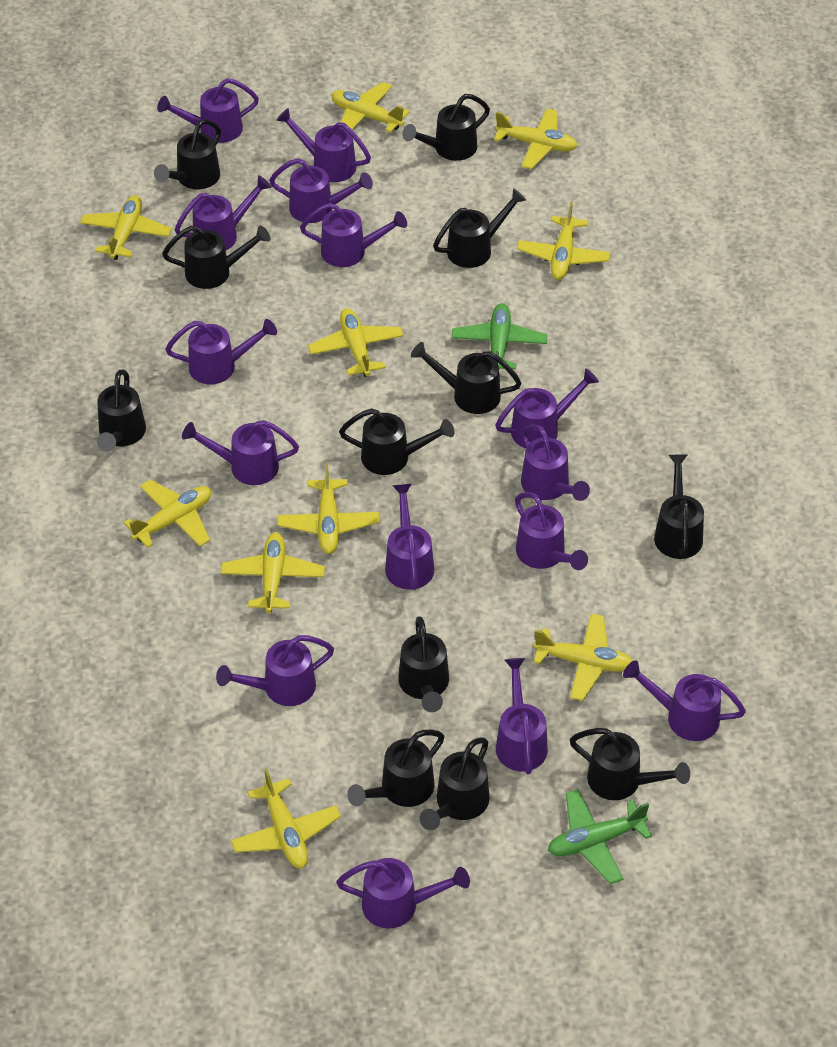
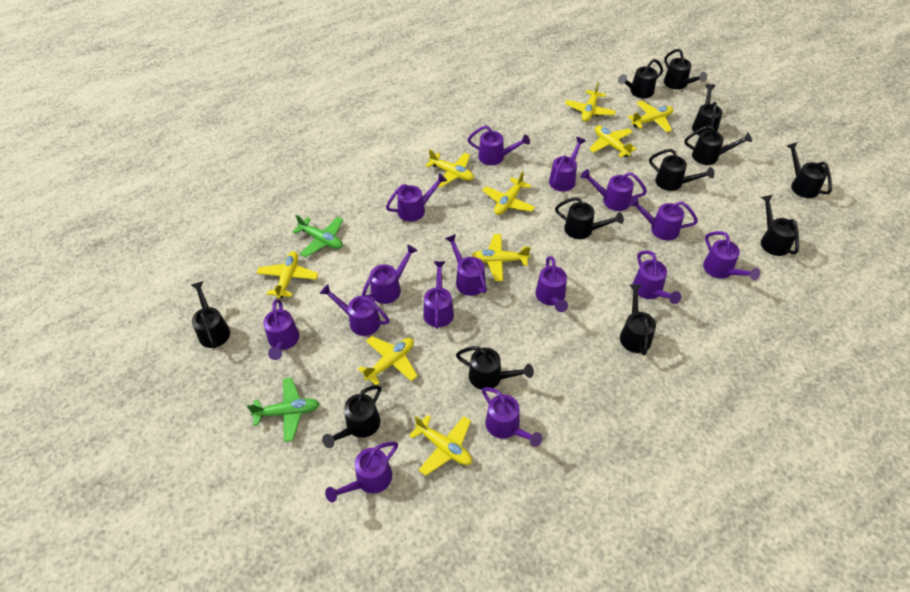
yellow plane: [80,195,172,260] [123,480,211,548] [221,532,325,613] [231,768,341,868] [277,463,379,554] [308,308,404,377] [331,82,409,133] [494,108,578,169] [517,202,610,280] [533,614,632,701] = 10 -> [257,251,318,299] [358,336,418,385] [409,415,472,476] [425,149,474,188] [471,234,531,281] [482,171,535,215] [565,82,616,122] [589,126,637,158] [628,101,673,133] = 9

